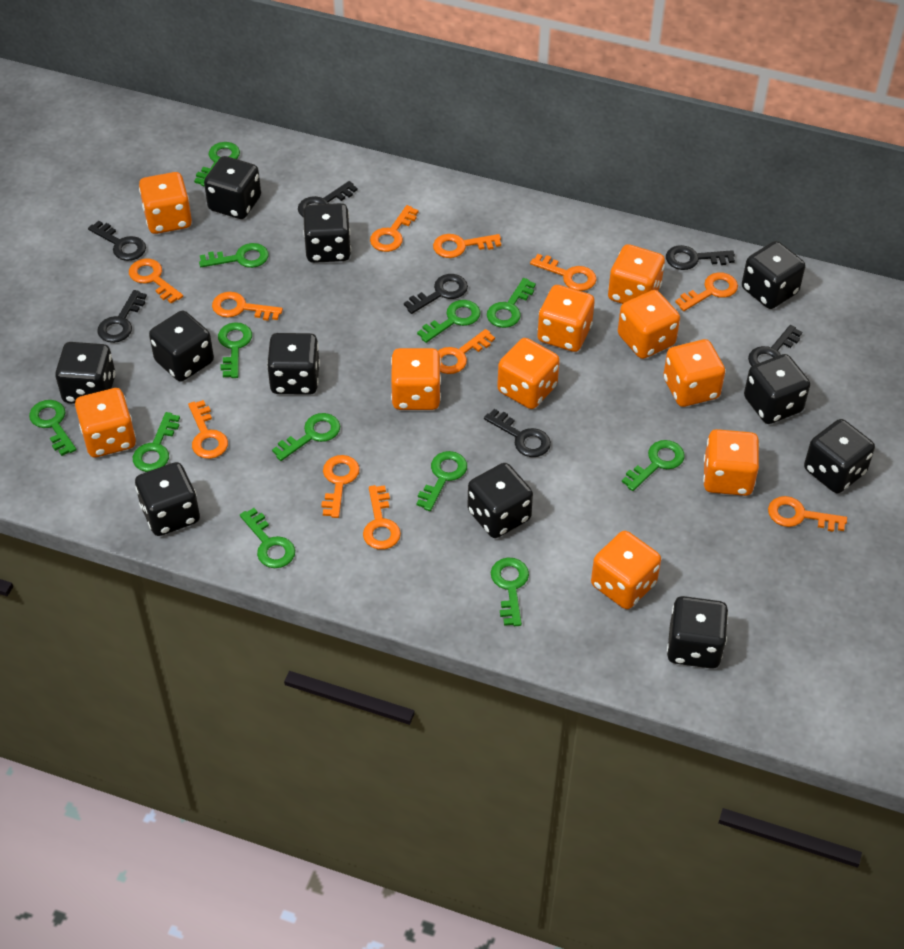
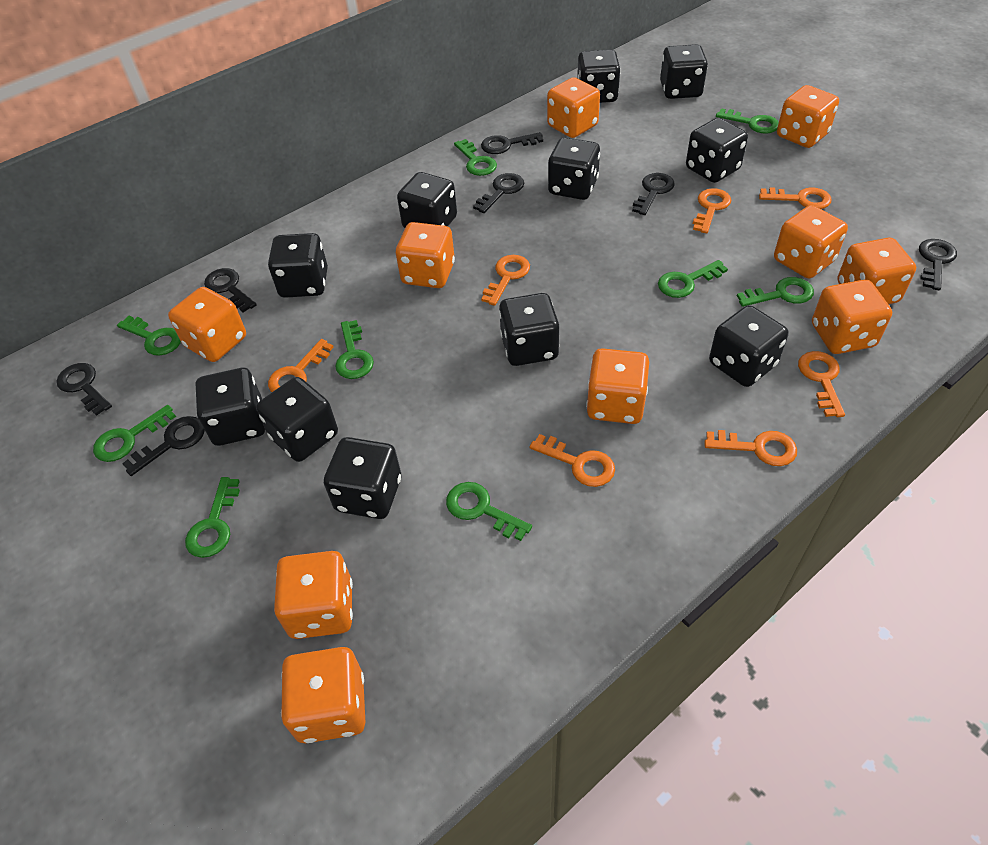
green key: [29,400,77,456] [133,412,180,472] [194,142,240,187] [199,243,269,268] [218,322,252,378] [240,508,295,568] [272,413,340,461] [416,451,467,511] [417,300,480,343] [487,278,536,328] [491,558,529,626] [622,440,685,491] = 12 -> [93,405,176,462] [117,316,181,356] [185,477,240,558] [335,320,374,379] [446,482,532,541] [454,139,497,176] [658,260,728,298] [716,108,779,133] [737,277,814,307] = 9
orange key: [129,258,183,304] [188,400,228,459] [212,292,283,321] [321,455,360,518] [363,485,401,550] [370,205,418,252] [433,234,501,258] [438,329,495,374] [530,254,597,291] [675,272,738,311] [768,496,847,532] = 11 -> [268,339,334,392] [481,255,530,306] [530,434,615,487] [693,188,731,233] [704,430,797,466] [759,187,832,209] [798,351,845,417] = 7

